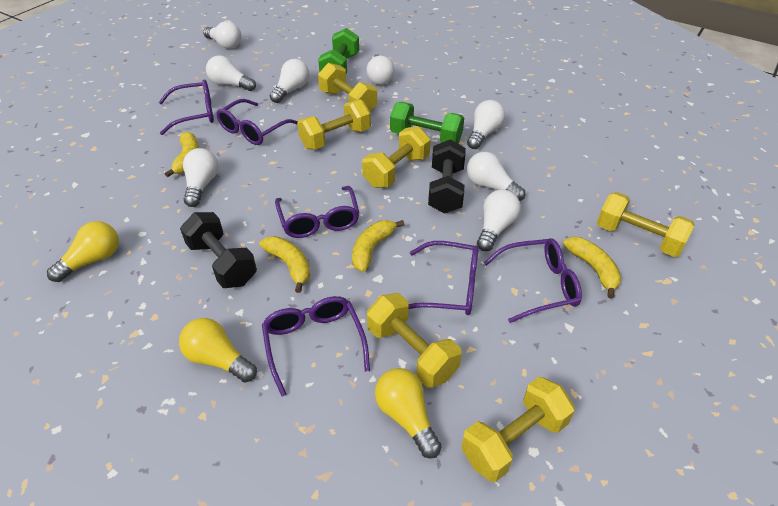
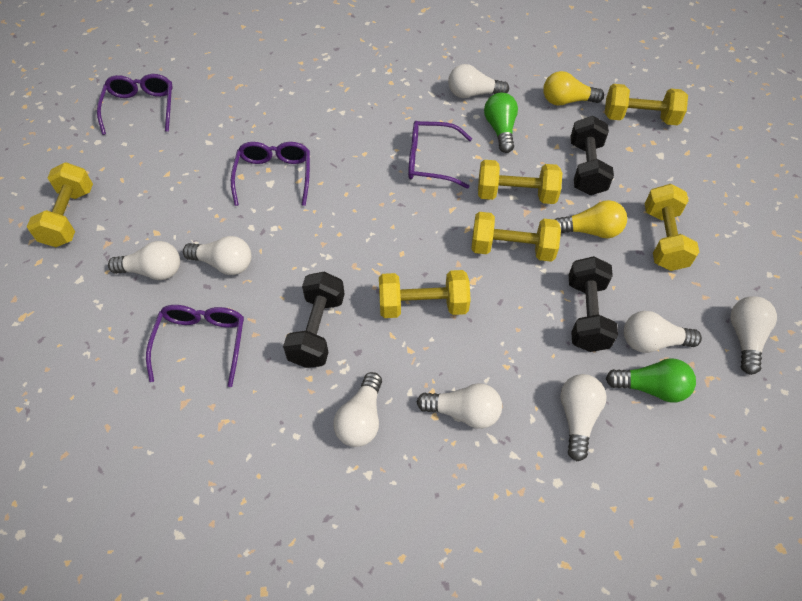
black dumbbell: [180,212,257,288] [428,140,466,213] = 2 -> [283,272,345,368] [569,256,618,352] [571,116,614,195] = 3
green dumbbell: [318,28,359,73] [390,102,464,144] = 2 -> none = 0
green light bulb: none = 0 -> [484,93,518,153] [606,358,696,402] = 2
purple glasses: [159,80,214,135] [216,99,298,145] [262,296,370,396] [275,186,359,238] [409,241,478,315] [484,238,582,323] = 6 -> [97,74,173,135] [146,305,244,387] [231,142,310,206] [408,121,472,189] = 4
yellow banana: [165,132,199,177] [259,236,310,293] [352,220,405,272] [563,237,621,299] = 4 -> none = 0
yellow light bulb: [47,221,119,282] [179,318,257,382] [375,368,442,459] = 3 -> [543,71,604,106] [555,200,627,238] = 2

